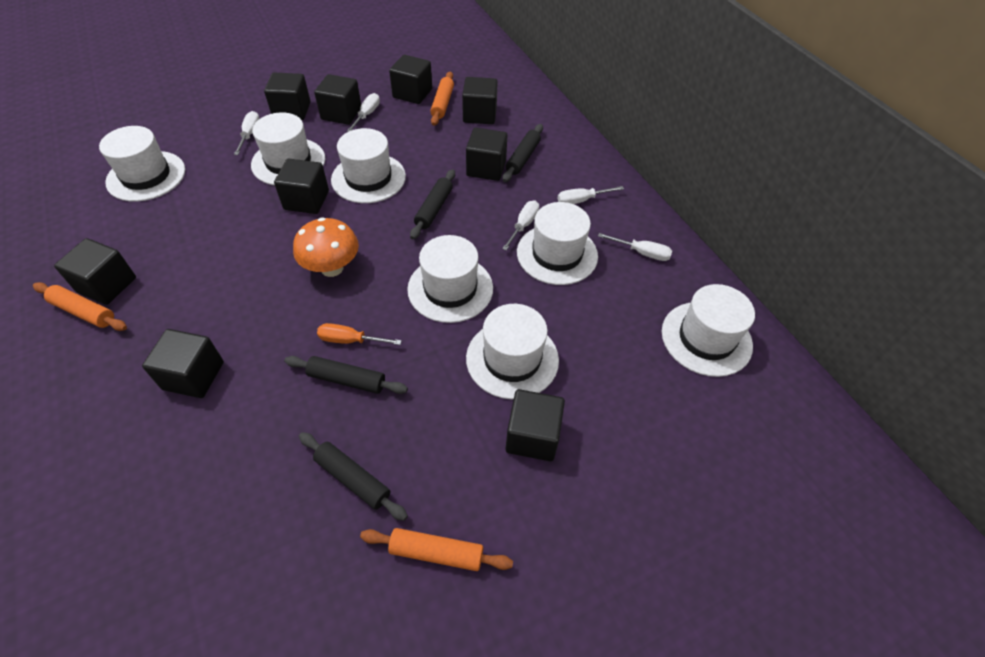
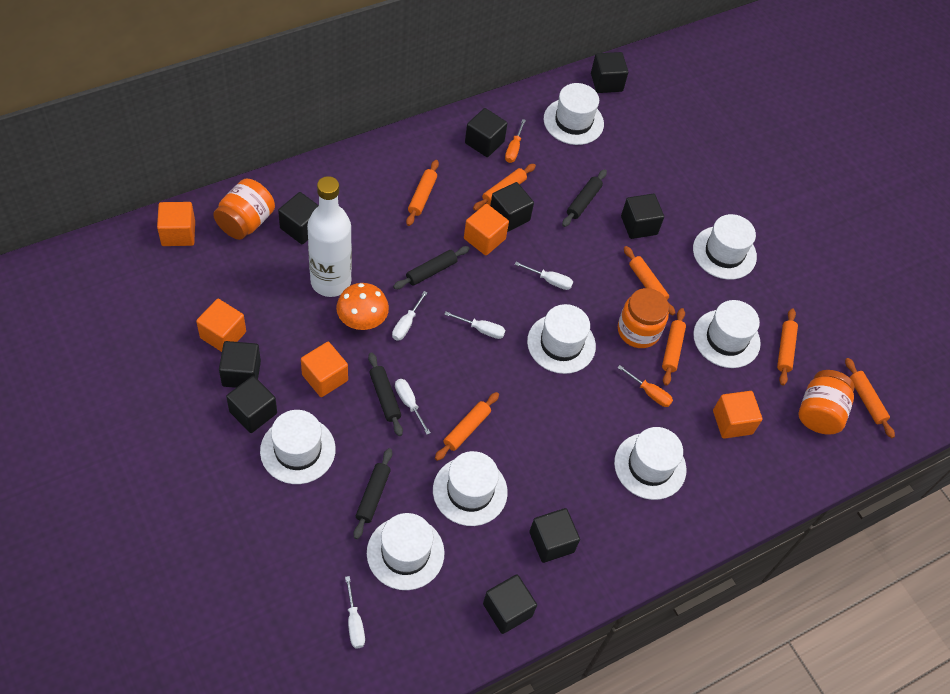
orange cube: none = 0 -> [157,202,195,246] [196,299,246,352] [301,342,348,397] [464,204,509,256] [713,391,762,439] = 5
orange jar: none = 0 -> [213,179,275,240] [618,288,669,348] [799,370,855,435] = 3
orange rolling pin: [33,282,127,331] [360,528,513,571] [430,72,454,126] = 3 -> [406,160,439,226] [435,392,499,461] [473,164,536,211] [624,246,675,315] [662,308,686,386] [777,308,798,386] [845,358,895,438] = 7
orange screwdriver: [317,323,402,345] = 1 -> [505,119,526,163] [617,365,673,407] = 2
white bottle: none = 0 -> [307,176,352,297] = 1
white hat: [99,126,185,202] [251,112,325,185] [331,128,406,203] [407,235,493,323] [466,304,559,400] [517,202,598,285] [662,284,755,377] = 7 -> [260,410,336,484] [367,513,444,590] [433,451,508,526] [527,304,596,374] [544,83,604,145] [614,427,686,500] [693,214,757,280] [693,300,761,368] = 8

